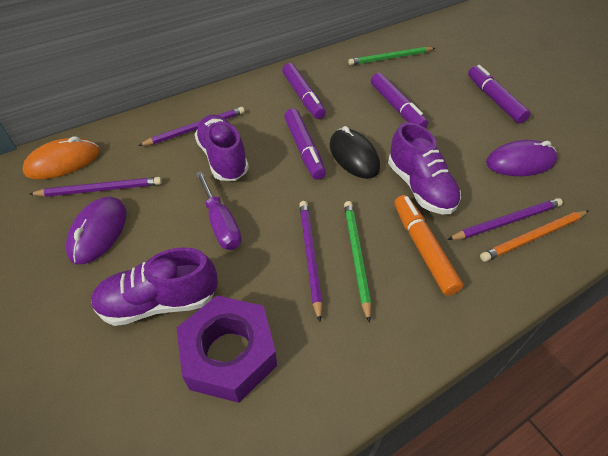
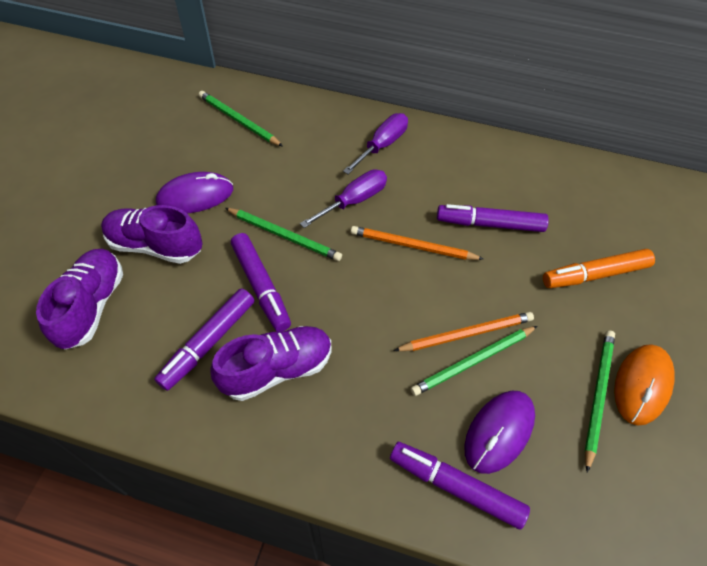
black mouse: [329,126,380,179] = 1 -> none = 0
green pencil: [344,201,371,323] [348,47,435,65] = 2 -> [199,91,283,147] [225,208,342,261] [411,326,537,396] [585,330,615,472] = 4
orange pencil: [480,211,588,262] = 1 -> [351,226,483,260] [393,312,534,351] = 2
purple nut: [177,296,277,403] = 1 -> none = 0
purple pencil: [29,177,162,197] [138,107,245,146] [299,201,323,322] [447,198,563,240] = 4 -> none = 0
purple screwdriver: [196,171,242,250] = 1 -> [300,169,387,228] [343,113,408,174] = 2

